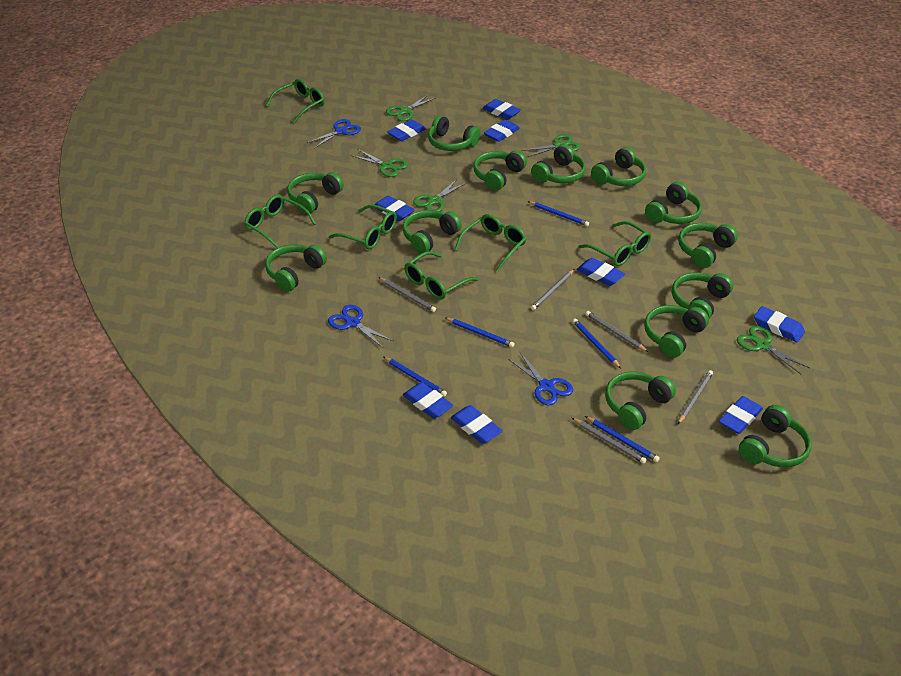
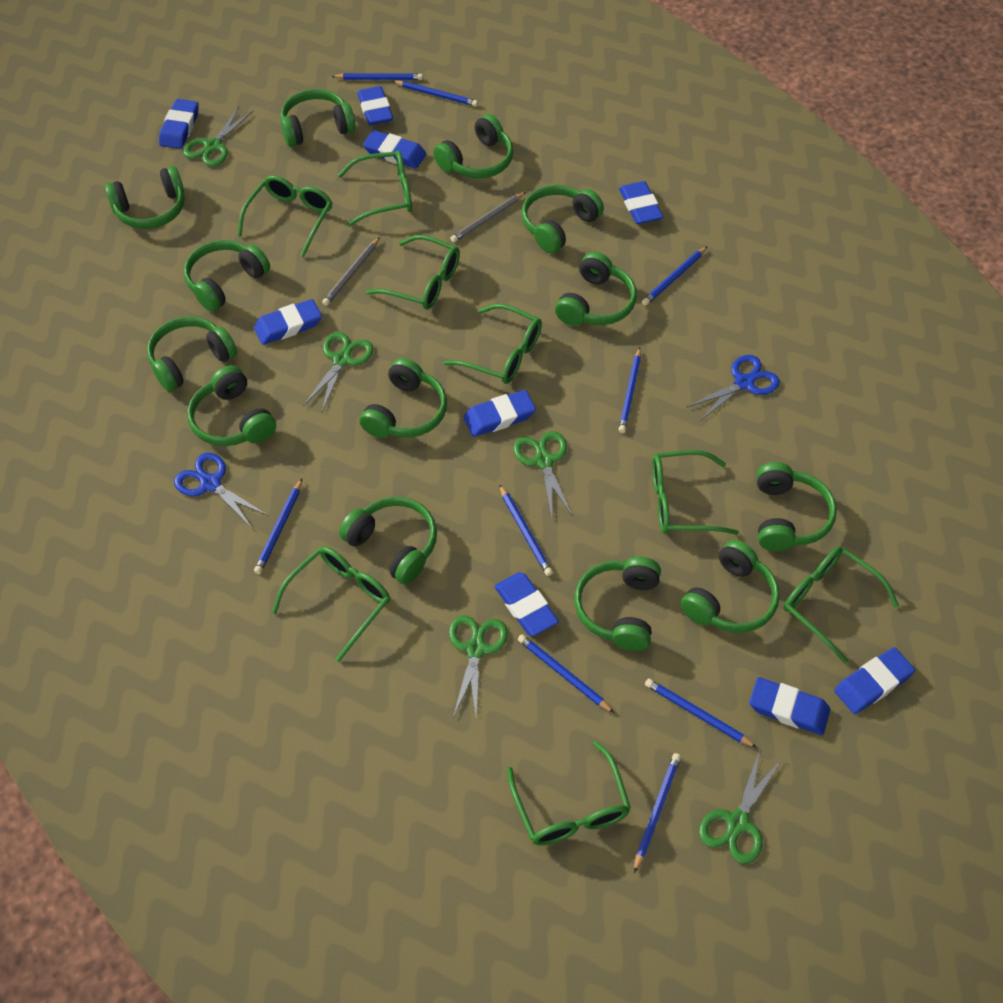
blue pencil: [384,357,447,397] [445,318,515,347] [528,201,589,226] [572,319,621,369] [585,416,660,462] = 5 -> [254,479,302,574] [331,73,423,80] [393,81,478,107] [499,484,553,576] [518,634,614,713] [618,347,641,433] [634,753,681,873] [642,246,707,305] [645,678,757,748] = 9
blue scissors: [307,119,361,148] [328,305,393,348] [508,352,573,406] = 3 -> [174,453,267,529] [686,355,780,421] = 2
green glasses: [244,194,316,248] [266,79,325,123] [329,204,397,249] [404,251,479,300] [454,214,527,271] [579,221,651,266] = 6 -> [237,175,332,257] [271,546,390,662] [338,151,412,226] [366,235,460,310] [443,304,542,384] [507,741,631,845] [652,450,739,535] [783,547,899,664] = 8
grey pencil: [379,277,436,312] [531,269,574,310] [572,418,647,464] [586,311,648,352] [678,370,713,424] = 5 -> [322,237,380,306] [451,192,526,243] = 2

